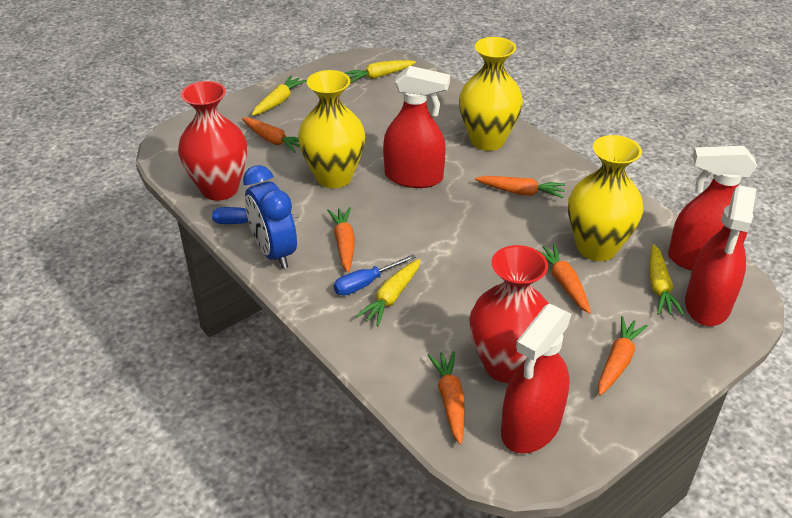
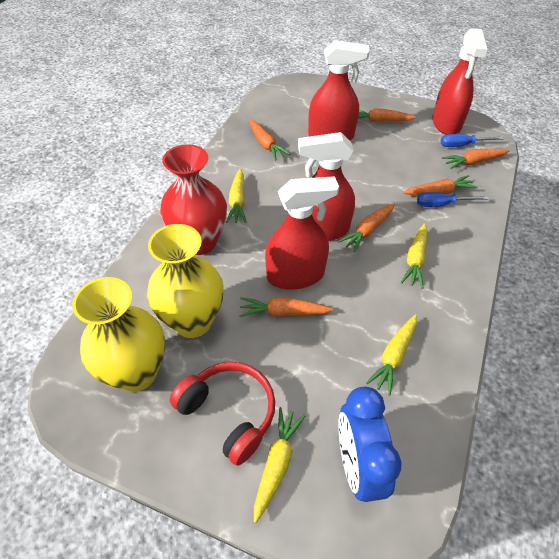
red headphones: none = 0 -> [170,362,275,466] = 1
red vase: [178,81,247,201] [469,245,549,383] = 2 -> [160,144,227,255] = 1
yellow vase: [298,70,365,188] [459,37,523,151] [568,135,643,261] = 3 -> [72,277,165,392] [147,224,224,338] = 2

